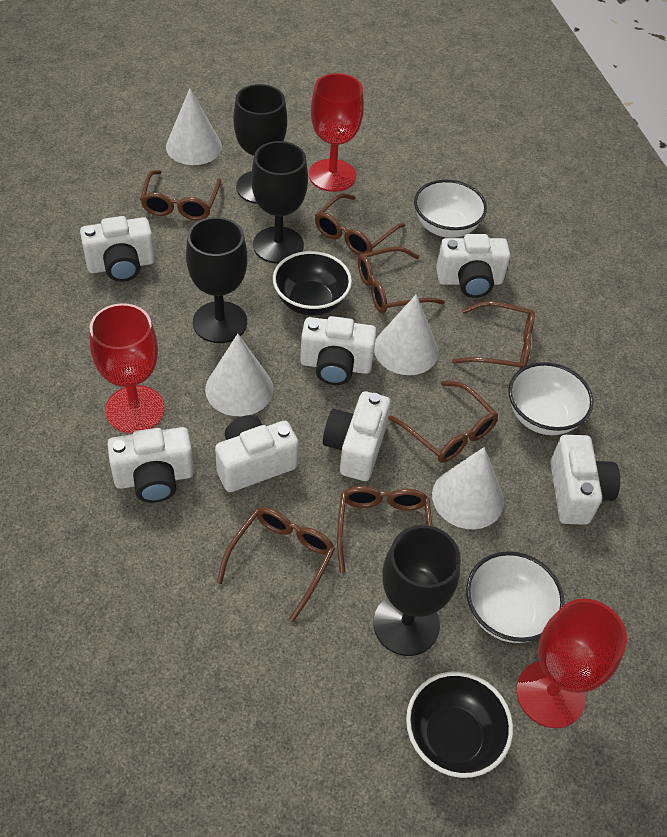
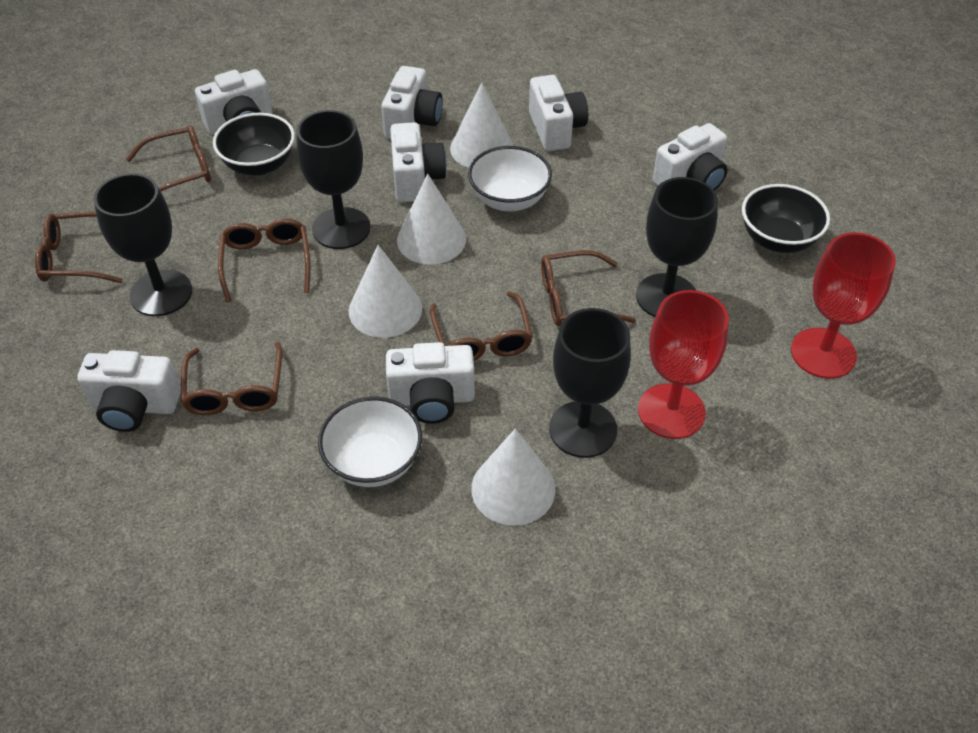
brown glasses: [140,170,221,221] [216,507,335,622] [315,193,405,255] [337,486,432,573] [358,247,445,313] [388,381,498,463] [452,301,535,370] = 7 -> [35,211,123,283] [126,125,211,192] [180,342,282,415] [218,218,311,302] [430,291,533,361] [541,250,636,326] = 6
red goblet: [90,303,165,434] [309,73,364,192] [516,599,627,728] = 3 -> [638,290,729,439] [791,232,896,379] = 2
white bowl: [414,180,487,238] [466,551,564,643] [508,362,594,435] = 3 -> [318,396,422,487] [468,146,552,211] = 2

